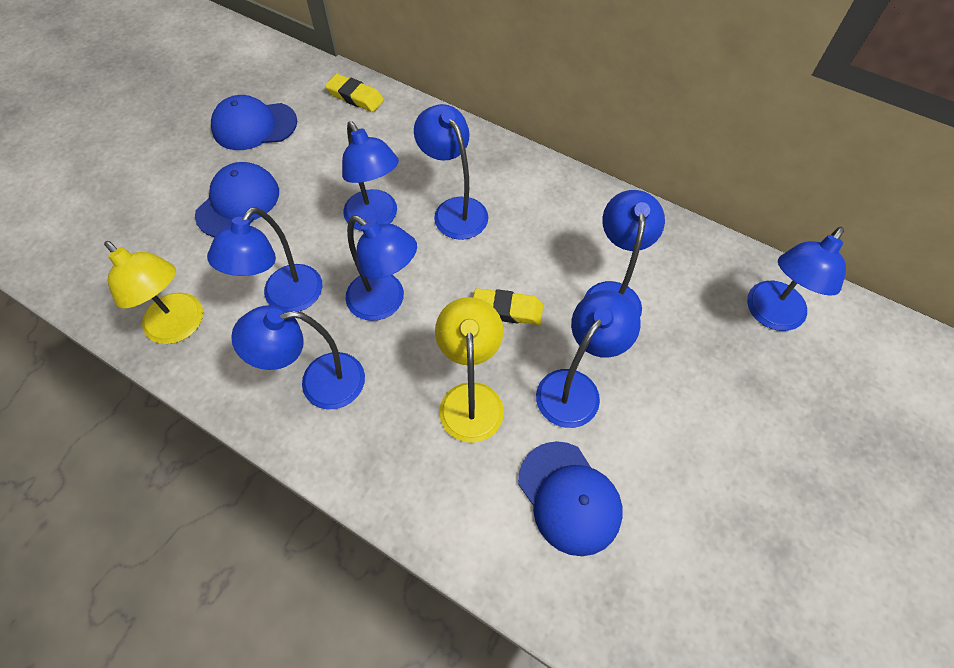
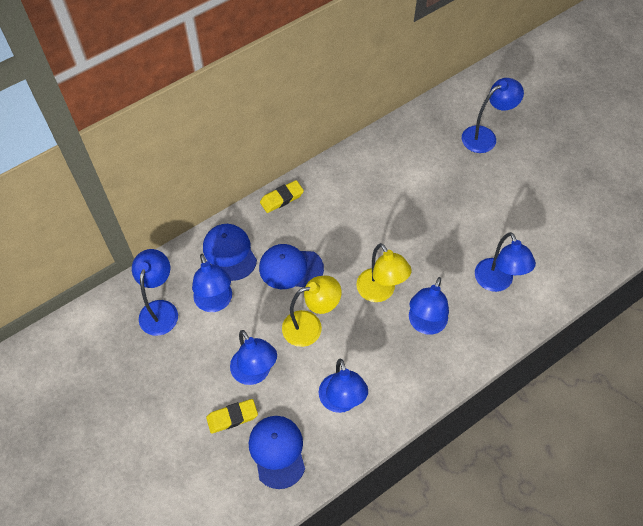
blue lamp: [207,207,322,312] [231,305,365,410] [342,121,399,231] [345,215,417,321] [414,104,488,240] [536,290,641,428] [584,190,665,317] [747,227,846,331] = 8 -> [132,249,178,336] [192,254,232,312] [230,330,277,385] [319,359,368,413] [409,277,449,335] [462,78,524,153] [475,232,536,292] = 7

